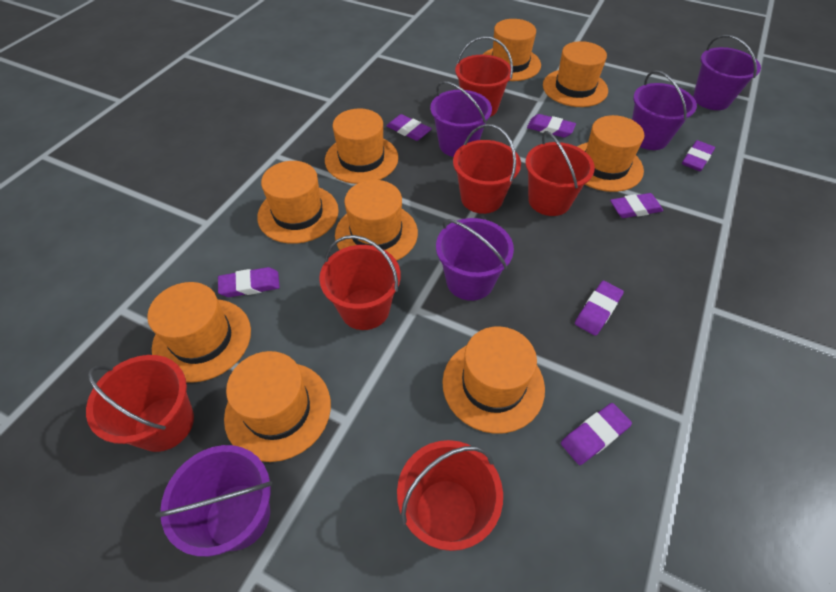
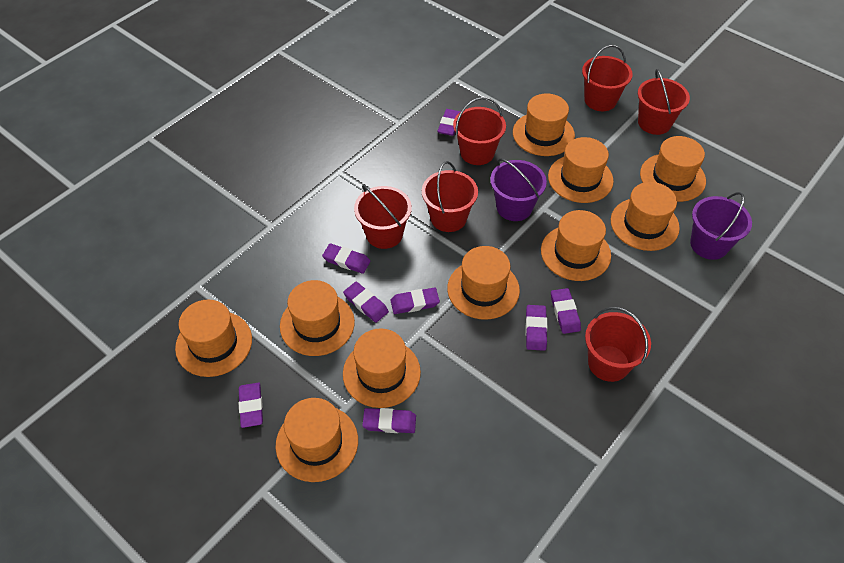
orange hat: [147,282,251,383] [224,351,331,462] [257,161,339,244] [325,108,398,184] [335,180,418,261] [442,326,545,434] [482,19,541,81] [543,41,608,107] [577,115,644,192] = 9 -> [175,299,252,377] [276,398,358,482] [280,280,355,356] [343,328,421,408] [447,246,520,320] [513,94,575,156] [541,210,611,281] [548,137,614,203] [611,182,680,251] [640,136,706,202] = 10
purple bucket: [155,445,272,557] [430,81,492,157] [436,218,514,301] [632,70,697,150] [693,35,761,110] = 5 -> [490,158,547,221] [690,192,752,260] = 2
purple eraser: [218,267,280,297] [387,114,432,141] [527,114,576,138] [561,403,632,465] [575,281,624,336] [610,193,663,218] [682,140,715,171] = 7 -> [239,383,263,428] [322,243,370,274] [343,282,389,323] [362,408,416,433] [390,288,440,314] [437,109,461,136] [526,305,547,351] [551,288,581,334] = 8

